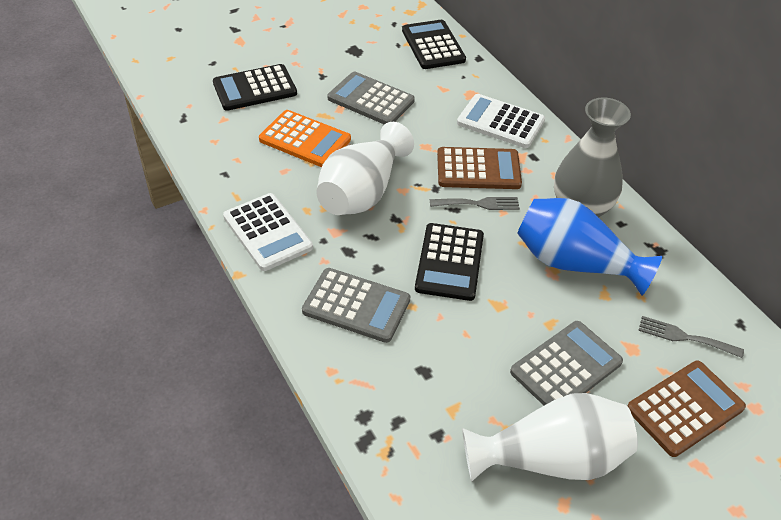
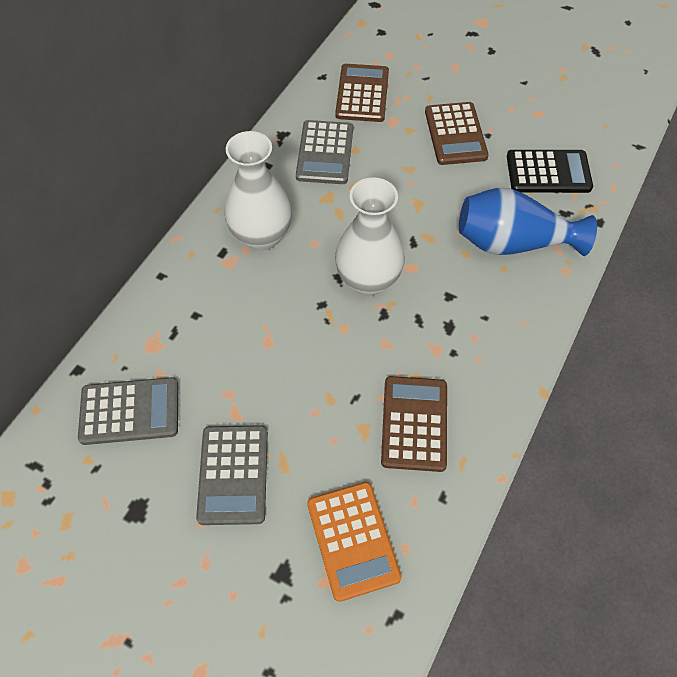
black calculator: [213,64,297,111] [402,20,466,69] [415,223,484,301] = 3 -> [507,150,593,193] = 1
brown calculator: [437,147,522,189] [627,361,746,457] = 2 -> [335,64,389,122] [381,376,447,472] [425,102,489,165] = 3
grey fork: [430,197,520,210] [638,316,744,358] = 2 -> none = 0
grey vase: [554,97,631,217] = 1 -> none = 0
white calculator: [223,193,313,271] [457,94,545,148] = 2 -> none = 0

